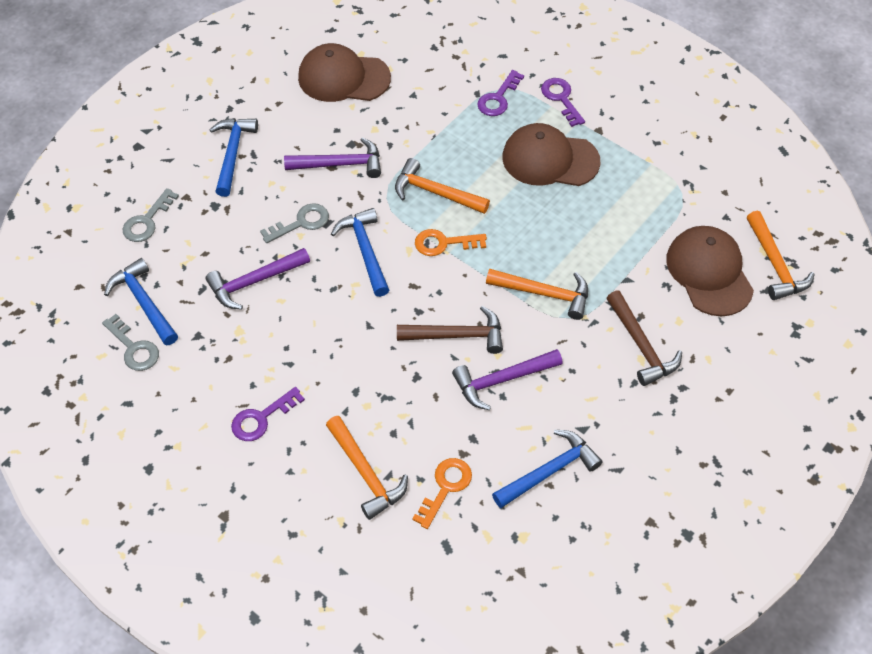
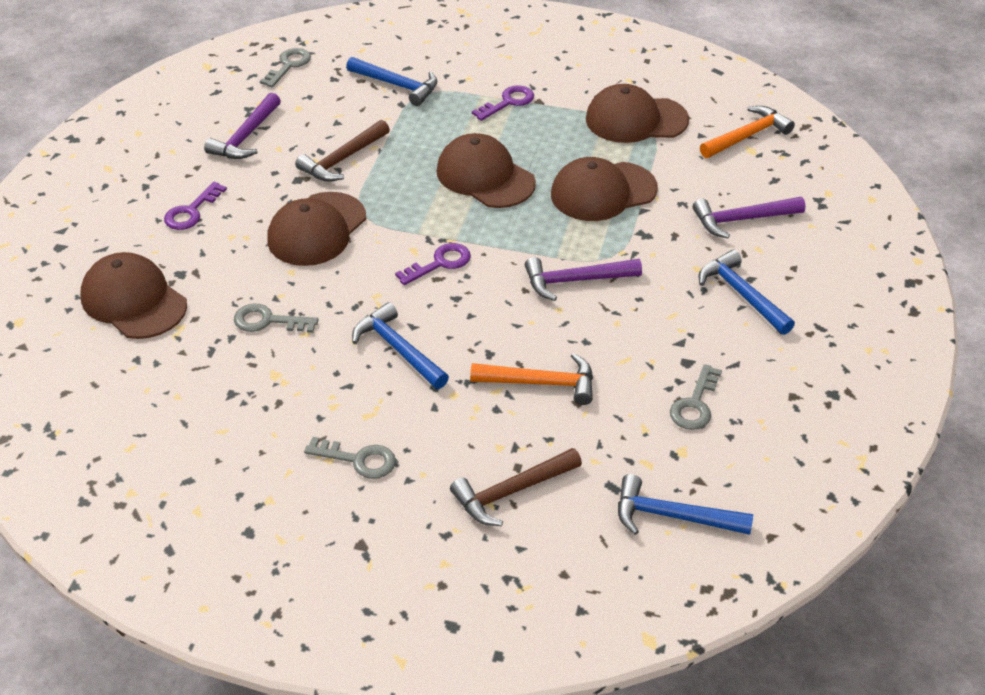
brown cap: [298,43,391,102] [502,123,600,186] [666,226,754,316] = 3 -> [80,252,187,339] [267,192,366,266] [436,133,536,208] [551,157,658,221] [586,84,689,143] = 5
grey key: [102,314,159,371] [122,188,179,242] [260,203,329,243] = 3 -> [234,304,318,333] [260,48,311,87] [304,437,396,479] [670,364,722,430] = 4
orange hammer: [326,416,408,520] [395,158,490,214] [486,269,588,320] [747,211,815,300] = 4 -> [470,353,593,405] [700,106,795,158] = 2
orange key: [412,458,472,529] [415,229,487,256] = 2 -> none = 0

